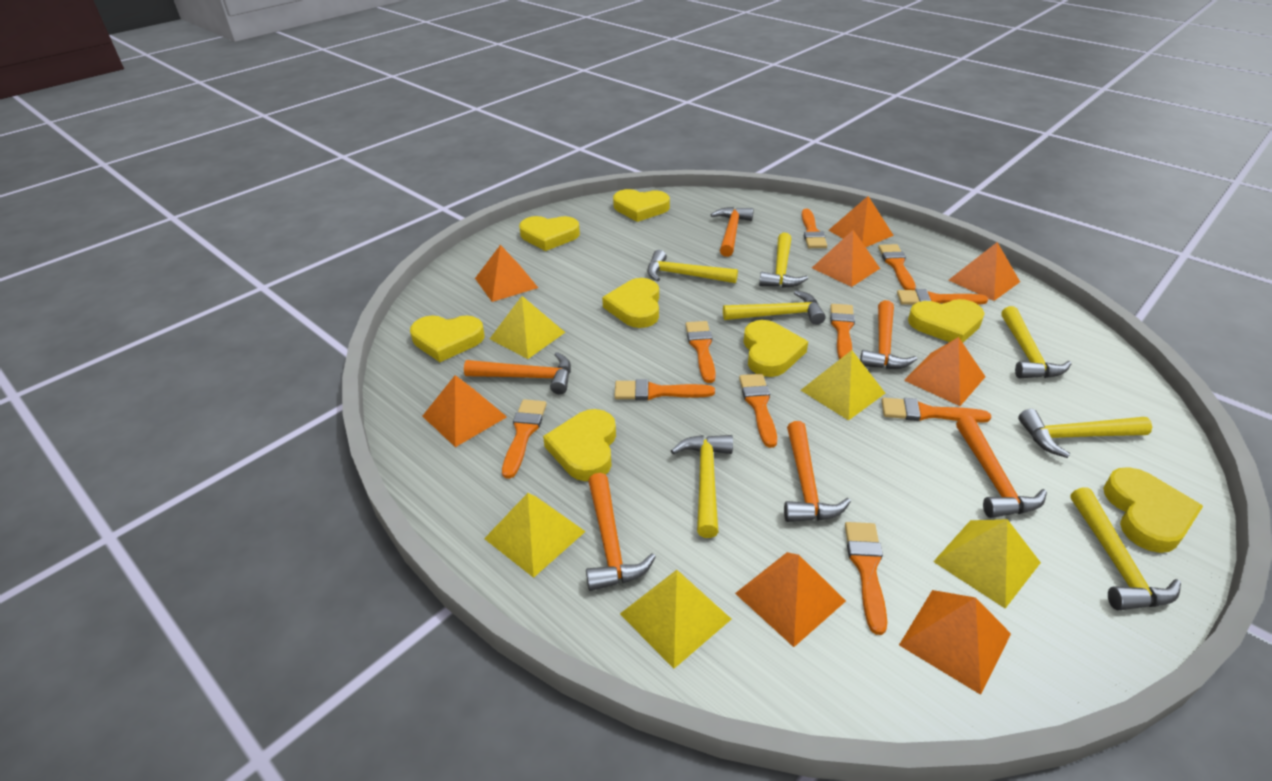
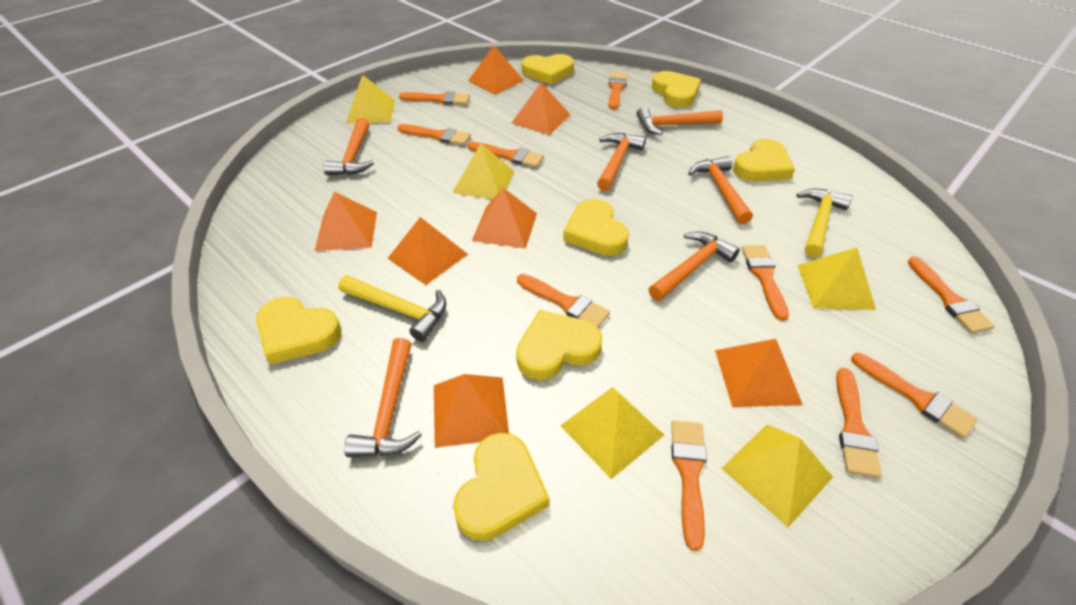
orange pyramid: [422,375,507,447] [475,245,538,302] [735,552,846,647] [812,230,880,287] [828,196,894,247] [899,590,1011,695] [904,337,985,406] [949,242,1020,301] = 8 -> [315,192,377,251] [387,217,468,285] [434,374,509,448] [468,46,524,95] [472,188,537,248] [512,82,570,135] [715,339,803,407] = 7
yellow hammer: [647,250,738,283] [671,435,733,538] [723,290,826,325] [759,233,808,288] [1001,306,1071,378] [1018,409,1152,458] [1070,487,1181,610] = 7 -> [338,275,446,342] [797,188,852,258] = 2
yellow heart: [410,315,484,362] [519,216,580,251] [543,409,616,481] [602,278,659,328] [613,189,670,222] [744,320,808,377] [908,299,984,343] [1103,467,1203,553] = 8 -> [256,297,341,365] [453,433,550,541] [516,310,603,380] [522,54,574,85] [563,199,629,256] [652,71,701,108] [733,139,795,182] = 7

